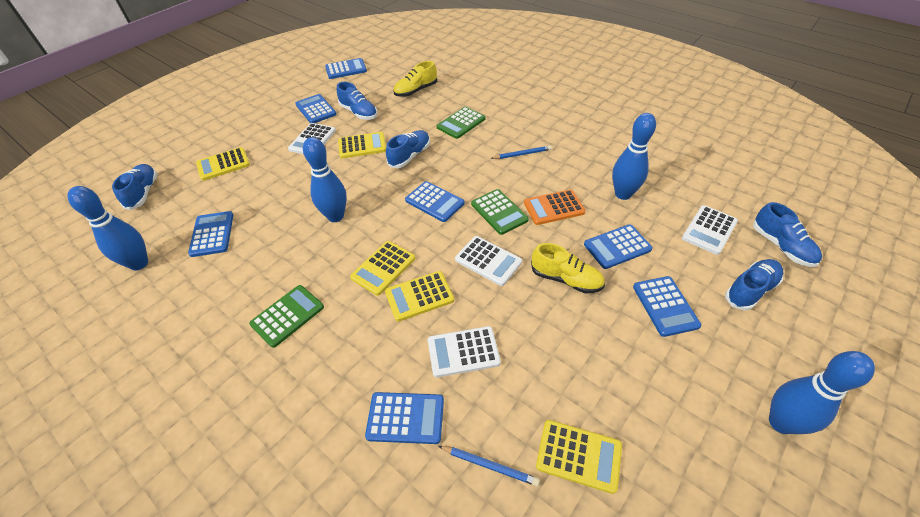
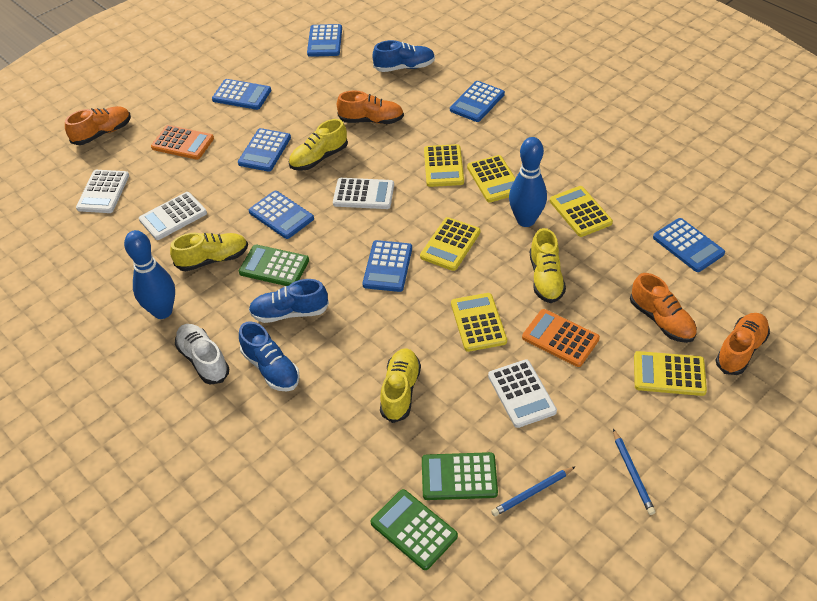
blue bowling pin: [67,186,148,270] [303,137,347,222] [612,113,656,200] [769,351,875,434] = 4 -> [124,230,175,319] [509,137,547,227] = 2
blue shoe: [112,164,158,210] [337,82,377,120] [386,130,430,168] [725,259,783,310] [753,202,822,267] = 5 -> [239,321,300,392] [249,279,329,323] [372,40,435,72] = 3
orange calculator: [524,189,585,225] = 1 -> [151,125,214,160] [522,309,600,367] = 2
orange shoe: none = 0 -> [65,106,131,145] [337,90,404,124] [630,273,697,343] [715,313,770,375] = 4
white shoe: none = 0 -> [175,324,229,385] = 1
yellow calculator: [196,147,250,181] [338,132,386,158] [350,241,415,296] [385,271,454,322] [536,420,622,494] = 5 -> [420,217,480,271] [424,144,464,187] [451,293,507,352] [467,155,516,203] [550,186,613,237] [634,351,707,396] = 6
yellow shoe: [393,61,437,97] [531,243,605,293] = 2 -> [170,233,248,271] [289,119,348,171] [380,348,421,423] [530,228,566,303] = 4

